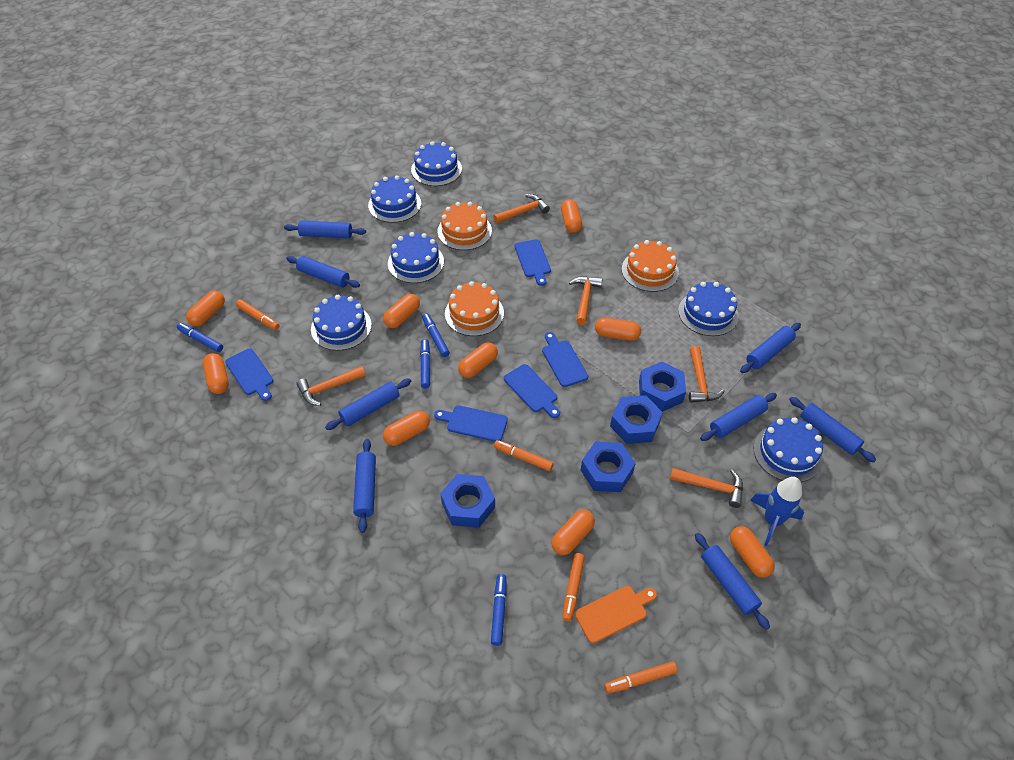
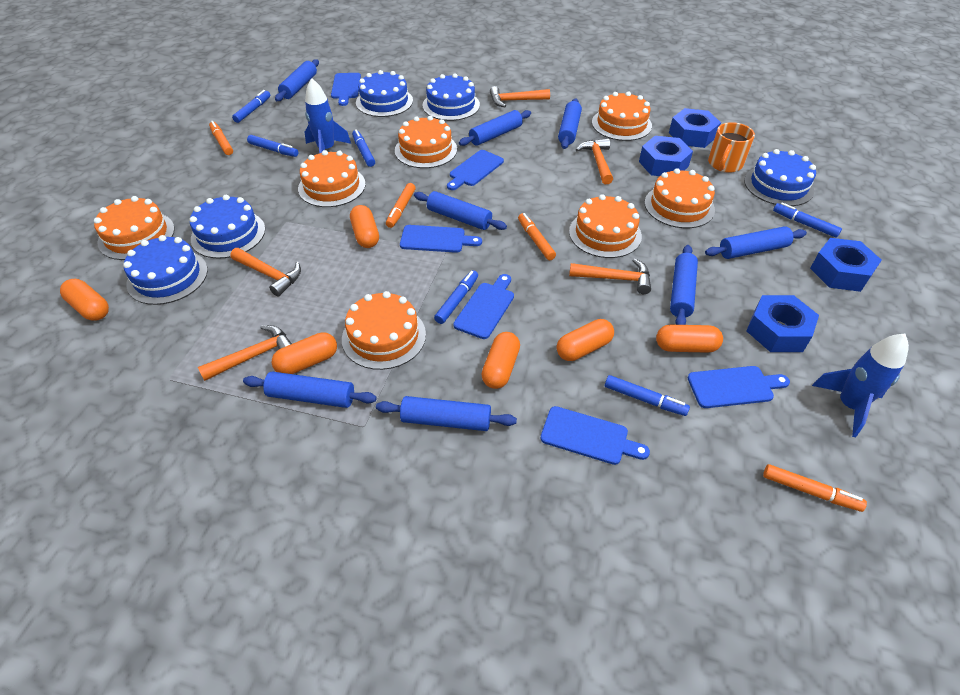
blue cake: [311,295,372,351] [368,175,421,223] [388,232,444,283] [411,141,462,186] [678,282,739,336] [754,417,823,482] = 6 -> [123,235,208,305] [189,195,265,259] [356,70,413,117] [422,73,480,121] [744,149,816,206] = 5
blue cutting board: [225,348,274,401] [434,405,508,442] [504,364,560,418] [515,239,551,286] [542,332,588,387] = 5 -> [331,73,361,106] [400,225,482,253] [447,150,504,190] [453,274,514,339] [540,406,650,465] [688,366,790,408] = 6
blue marker: [177,323,223,352] [420,339,430,389] [422,313,450,357] [491,574,506,646] = 4 -> [232,90,270,123] [247,135,298,157] [352,129,375,167] [434,270,478,324] [605,375,690,416] [773,203,842,238] = 6
blue rocket: [750,477,804,546] = 1 -> [305,78,351,153] [812,334,909,437] = 2
orange cake: [437,202,492,250] [445,281,504,336] [622,240,679,292] = 3 -> [94,196,175,260] [298,150,366,207] [342,291,426,370] [395,116,457,168] [569,194,642,258] [592,92,652,141] [645,168,715,228] = 7
orange capsule: [186,291,225,326] [203,353,229,394] [383,294,420,328] [383,411,430,446] [458,342,498,378] [551,510,595,555] [561,199,582,233] [595,317,641,341] [730,526,775,578] = 9 -> [60,279,109,321] [272,332,337,374] [350,205,379,248] [481,332,520,389] [557,319,614,361] [656,325,723,353] = 6
orange cutting board: [575,586,657,643] = 1 -> none = 0
orange mug: none = 0 -> [708,122,755,173] = 1

